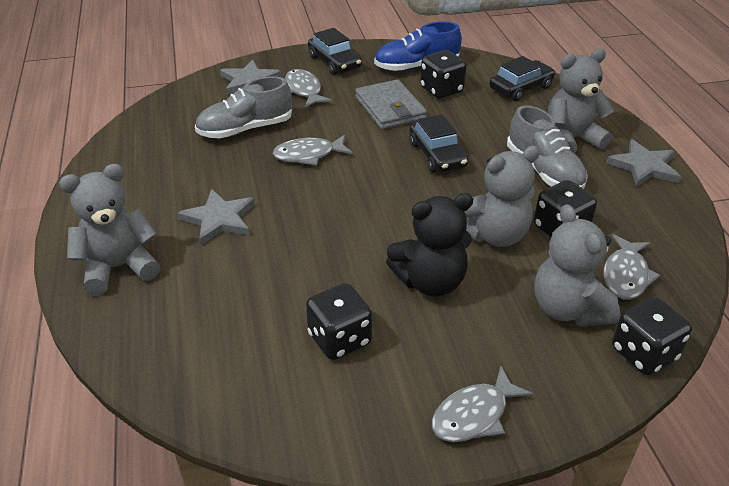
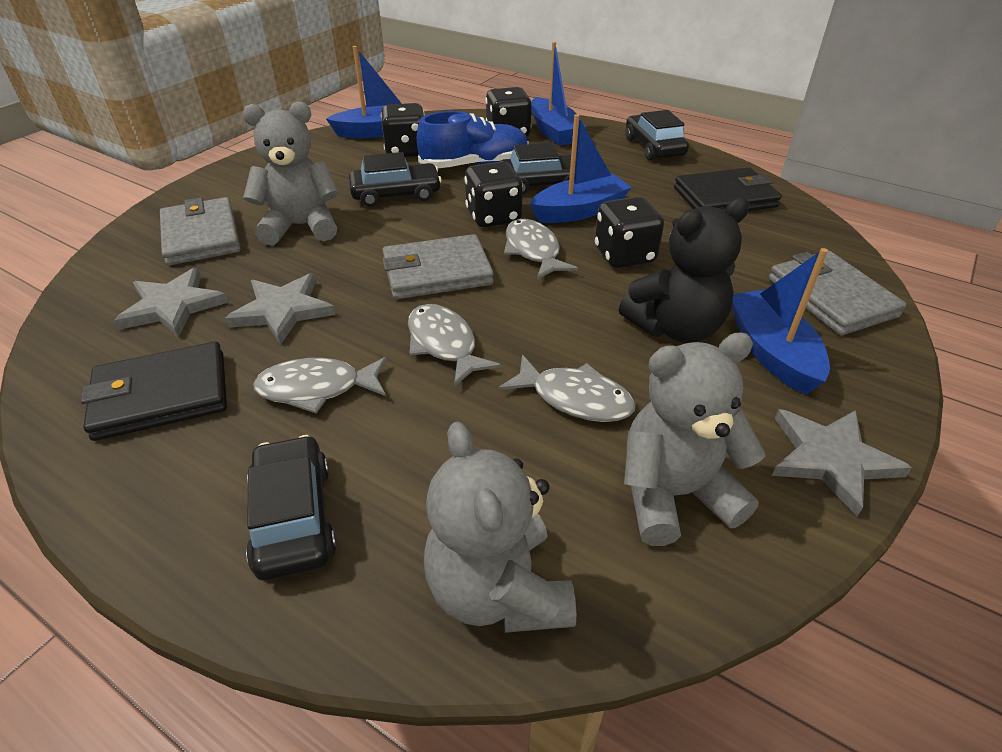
black car: [308,28,362,75] [409,114,468,173] [489,56,555,101] = 3 -> [246,435,337,581] [349,152,442,207] [499,143,576,195] [626,110,689,160] = 4
black wallet: none = 0 -> [81,342,227,441] [674,167,782,211] = 2
blue boat: none = 0 -> [326,46,402,138] [530,114,632,223] [531,42,585,146] [732,248,830,394] = 4
grey shoe: [195,76,292,138] [507,105,588,189] = 2 -> none = 0
grey teddy bear: [59,164,160,296] [464,146,540,247] [534,204,620,327] [548,48,614,154] = 4 -> [242,101,339,245] [424,421,576,633] [624,332,766,546] = 3
grey wallet: [355,79,427,129] = 1 -> [160,197,241,266] [382,234,494,299] [769,251,906,335] = 3

